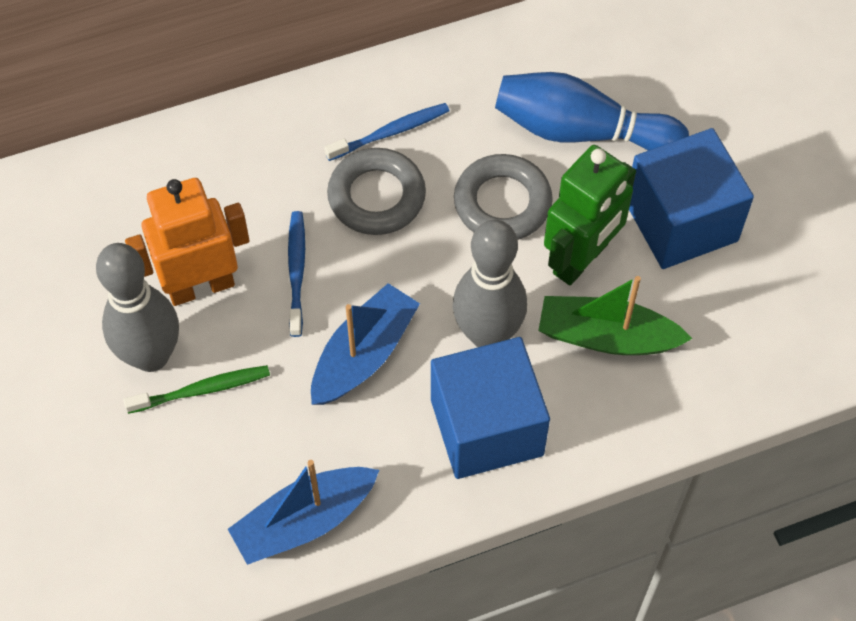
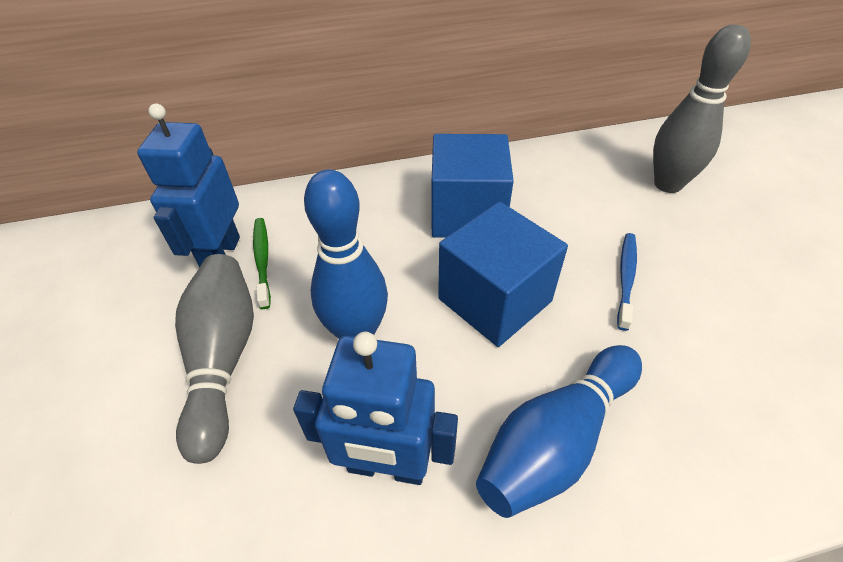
blue boat: [228,460,379,565] [311,283,420,405] = 2 -> none = 0
blue bowling pin: [495,72,689,151] = 1 -> [304,170,388,339] [476,345,642,518] = 2
blue robot: none = 0 -> [137,104,240,267] [293,332,458,485] = 2
blue toothbrush: [288,211,305,337] [324,103,449,161] = 2 -> [617,233,637,331] = 1
green boat: [538,276,692,355] = 1 -> none = 0
green robot: [544,145,636,285] = 1 -> none = 0
grey ring: [327,148,426,235] [454,154,553,240] = 2 -> none = 0
orange robot: [125,178,250,306] = 1 -> none = 0

